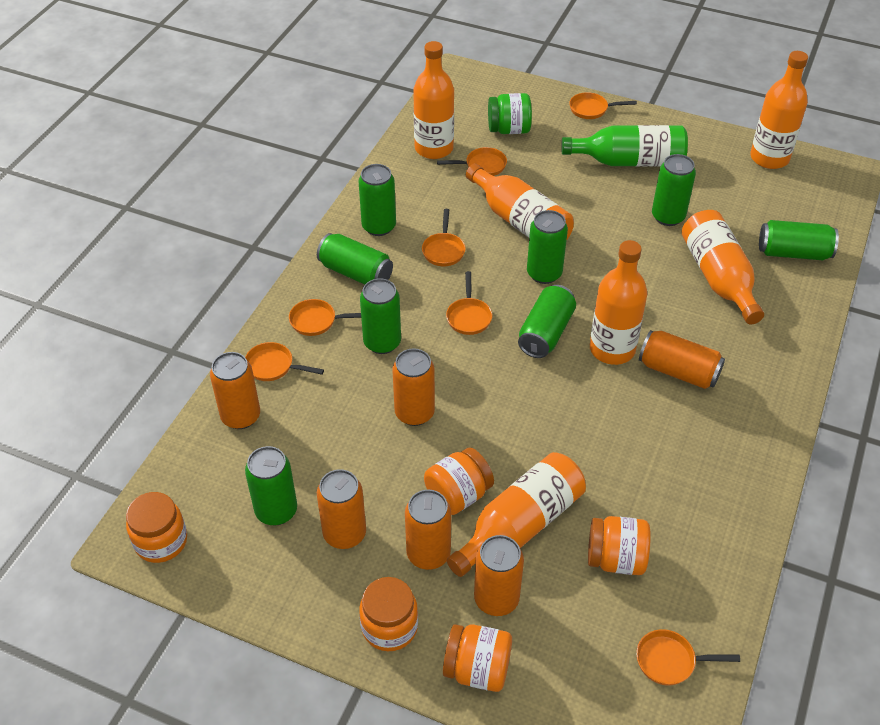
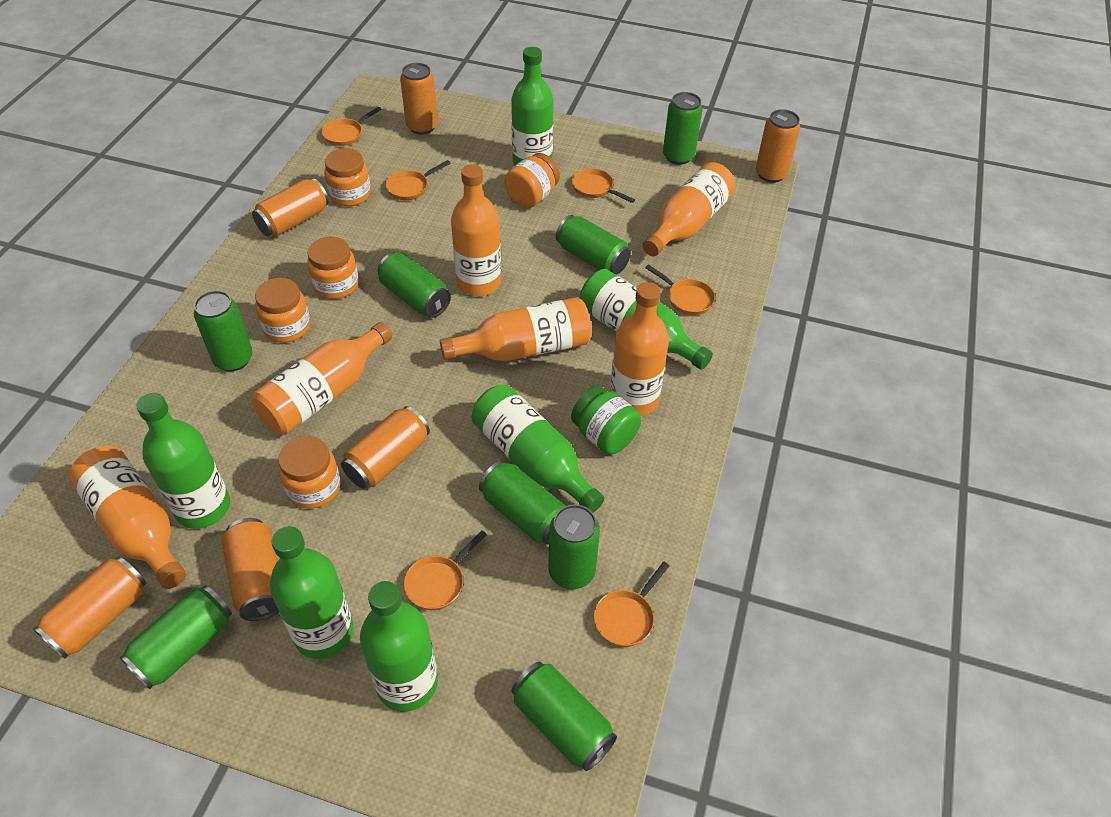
green bottle: [561,125,688,167] = 1 -> [136,393,230,529] [270,526,354,659] [360,581,438,712] [472,384,604,512] [511,47,554,165] [579,269,713,370] = 6
orange pan: [245,342,324,381] [289,299,361,336] [422,209,466,266] [437,147,507,176] [446,271,492,335] [569,92,637,119] [636,629,740,686] = 7 -> [322,107,382,146] [385,160,451,200] [404,530,487,610] [572,168,635,203] [594,562,669,647] [645,264,715,315] = 6

